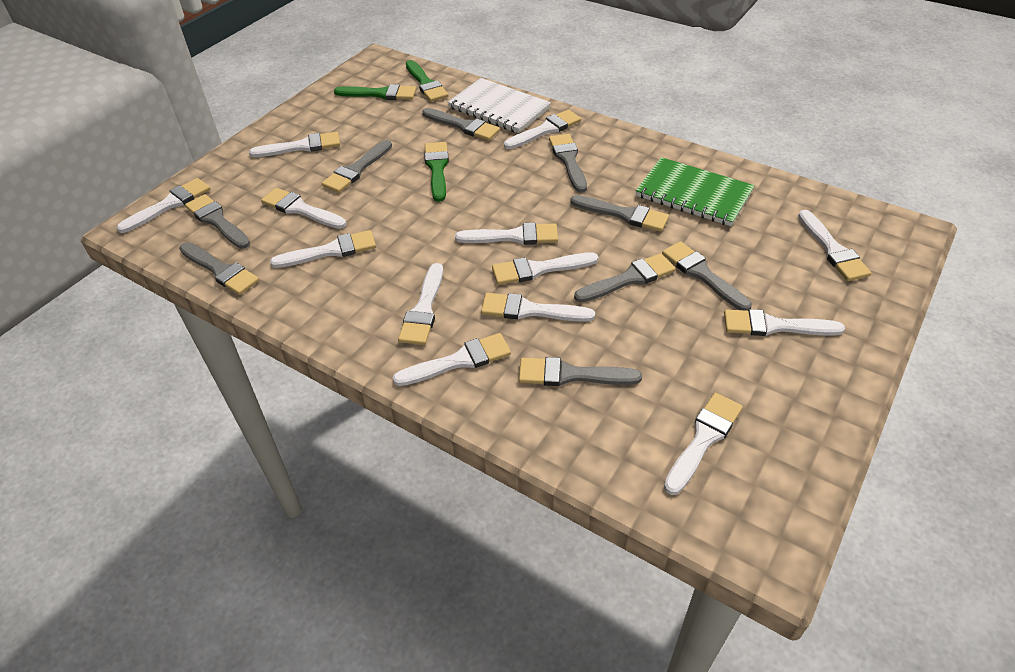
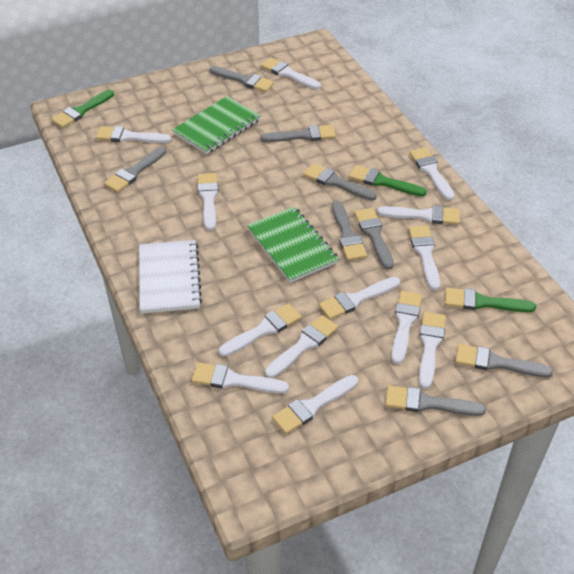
green notebook: [636,157,755,226] = 1 -> [172,96,261,154] [247,207,339,283] = 2
grey brush: [179,242,259,295] [185,194,250,249] [322,140,392,193] [422,108,500,141] [519,357,642,386] [549,134,587,192] [570,195,669,232] [574,253,675,302] [662,241,752,311] = 9 -> [104,147,166,192] [209,66,274,92] [261,125,336,142] [303,163,377,200] [332,201,367,261] [354,208,394,269] [385,386,486,416] [455,344,553,377] = 8

